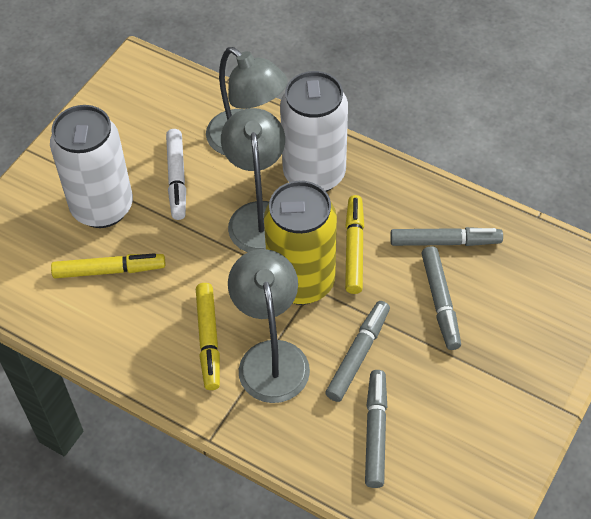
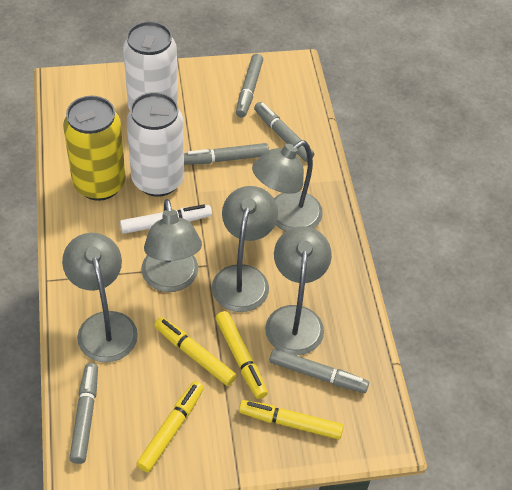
grey lamp: [206,47,288,155] [221,108,285,253] [228,249,310,403] = 3 -> [62,233,138,362] [142,199,202,292] [212,186,278,312] [252,141,323,231] [265,226,332,355] = 5
grey marker: [325,301,390,402] [365,370,387,488] [390,227,503,246] [421,246,461,350] = 4 -> [69,363,98,464] [184,143,269,165] [236,54,263,118] [254,102,314,162] [269,349,369,393] = 5
yellow marker: [51,253,165,278] [196,283,220,390] [345,195,364,294] = 3 -> [137,381,204,472] [154,317,236,386] [215,311,268,399] [239,400,344,439] = 4

